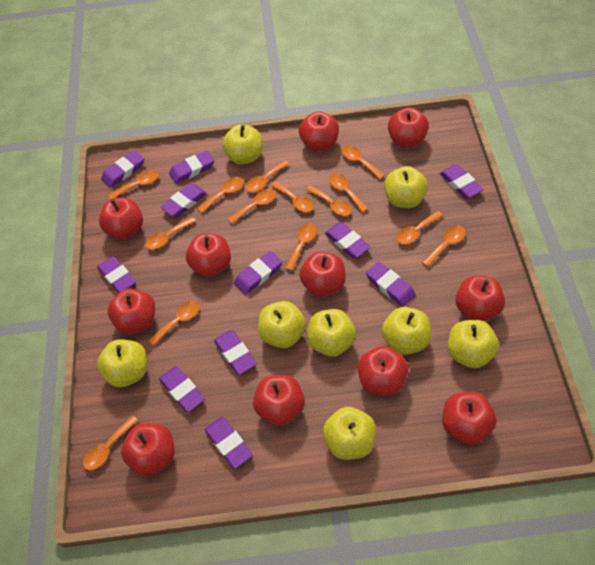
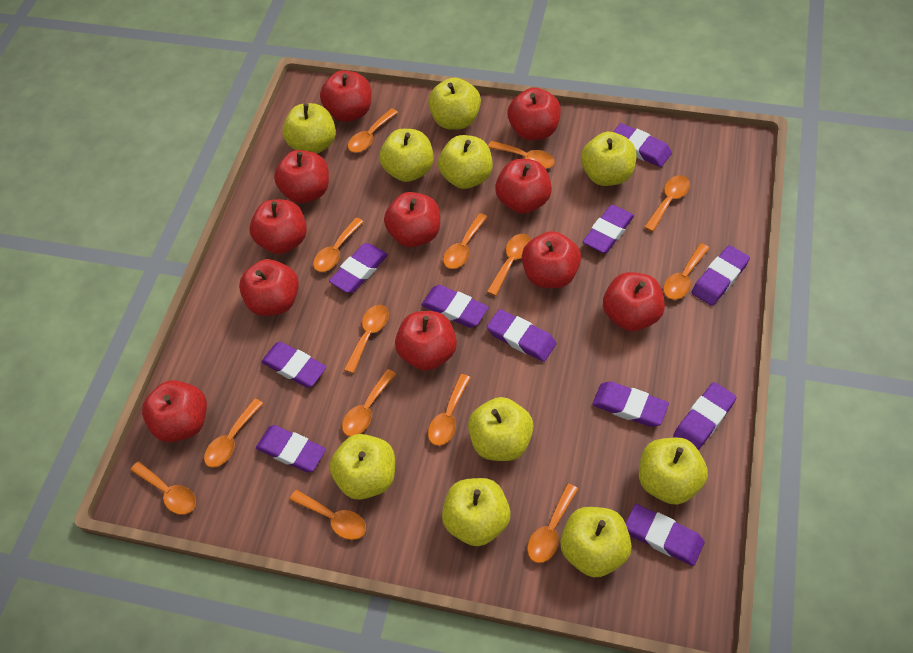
yellow apple: [97,339,147,387] [222,124,262,165] [258,301,306,348] [307,309,356,357] [323,407,376,460] [382,307,431,355] [384,166,428,208] [448,320,499,368] = 8 -> [282,103,336,154] [329,434,395,500] [380,129,434,182] [428,77,481,130] [438,135,493,189] [442,478,511,546] [468,397,534,461] [560,507,632,577] [581,132,637,186] [639,437,708,505] = 10

